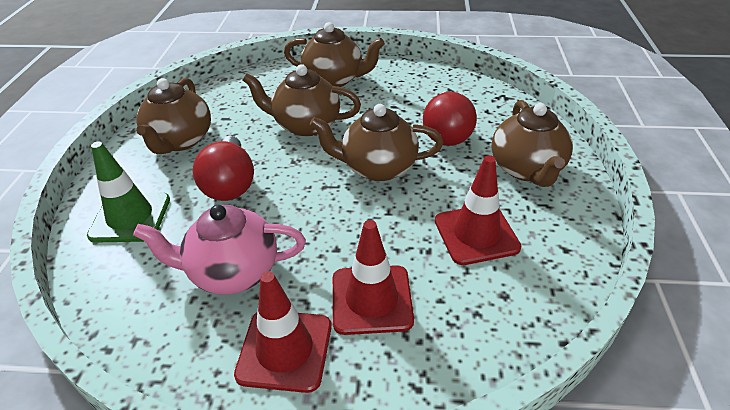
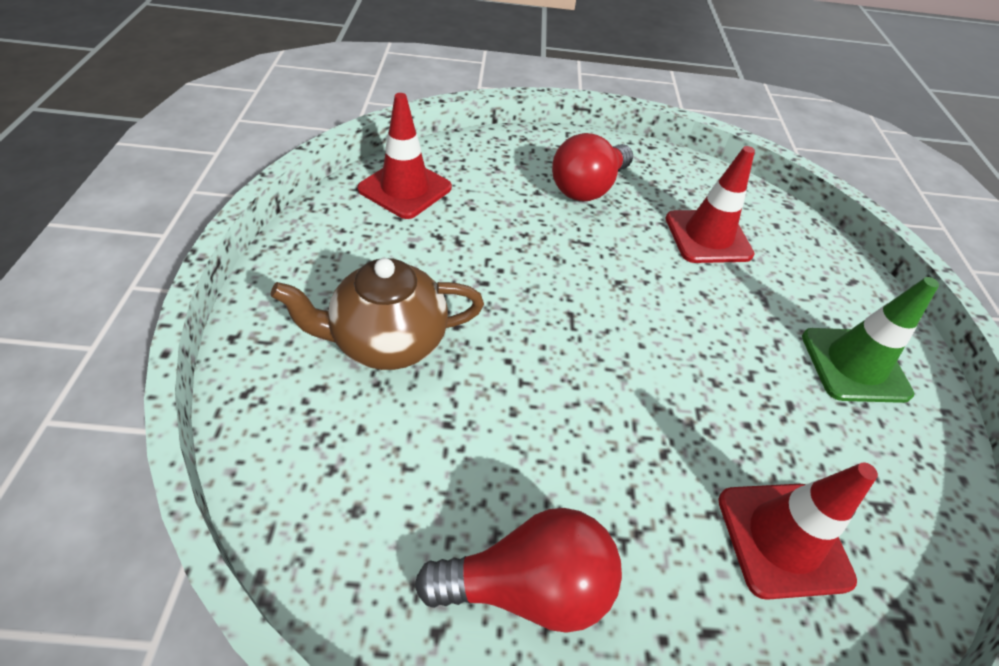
brown teapot: [136,78,211,154] [243,64,361,136] [284,22,385,87] [310,104,444,181] [491,100,573,187] = 5 -> [270,258,484,370] = 1
pink teapot: [133,205,306,294] = 1 -> none = 0

